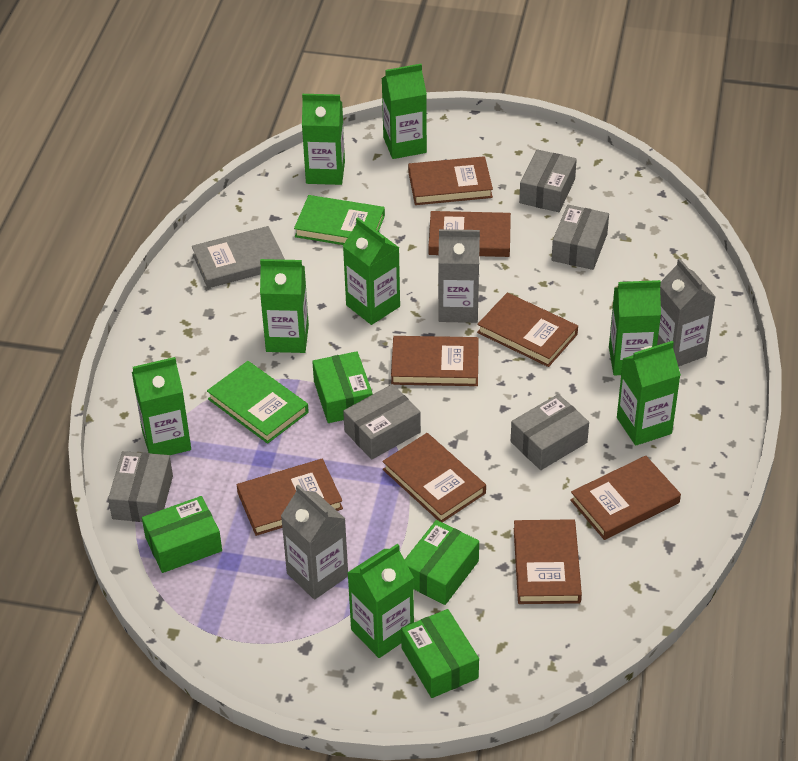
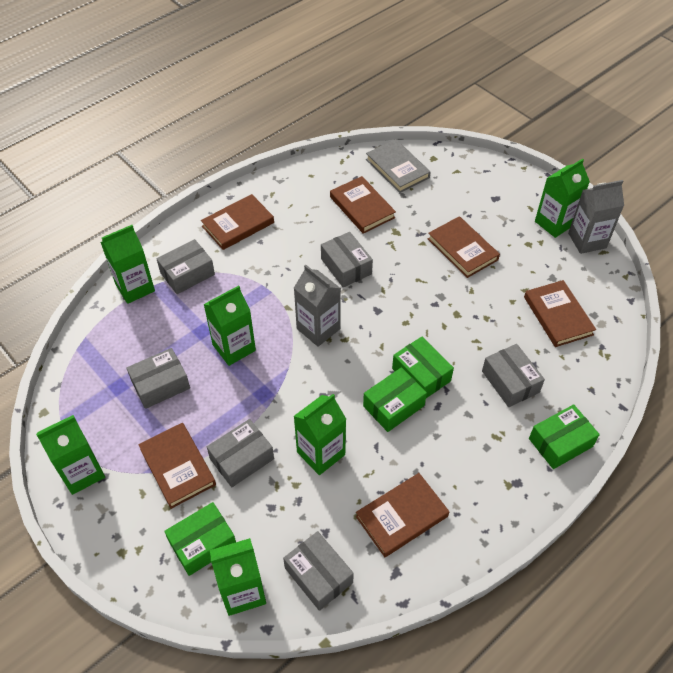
brown book: [237,459,343,536] [382,433,486,523] [391,336,479,386] [408,156,493,205] [429,211,511,257] [477,293,578,367] [514,519,582,604] [570,456,681,540] = 8 -> [138,423,216,509] [201,194,274,250] [330,176,396,234] [356,473,450,557] [428,216,500,278] [524,280,596,347] = 6
green book: [207,361,309,444] [294,195,385,245] = 2 -> none = 0
green carton: [132,357,191,455] [260,259,309,353] [302,94,345,185] [343,217,400,325] [347,544,414,658] [382,64,427,159] [609,280,661,375] [617,341,681,446] = 8 -> [36,415,105,495] [101,225,155,304] [203,286,256,366] [210,538,266,616] [294,394,346,475] [535,158,590,238] = 6
grey box: [108,451,173,522] [343,384,421,459] [511,394,589,470] [519,149,577,212] [552,205,609,270] = 5 -> [126,348,190,409] [156,239,215,294] [207,419,274,487] [283,531,354,611] [321,232,373,287] [482,344,545,407] = 6
grey carton: [281,485,348,600] [438,229,480,323] [657,258,715,367] = 3 -> [294,265,341,347] [568,180,624,254] = 2

